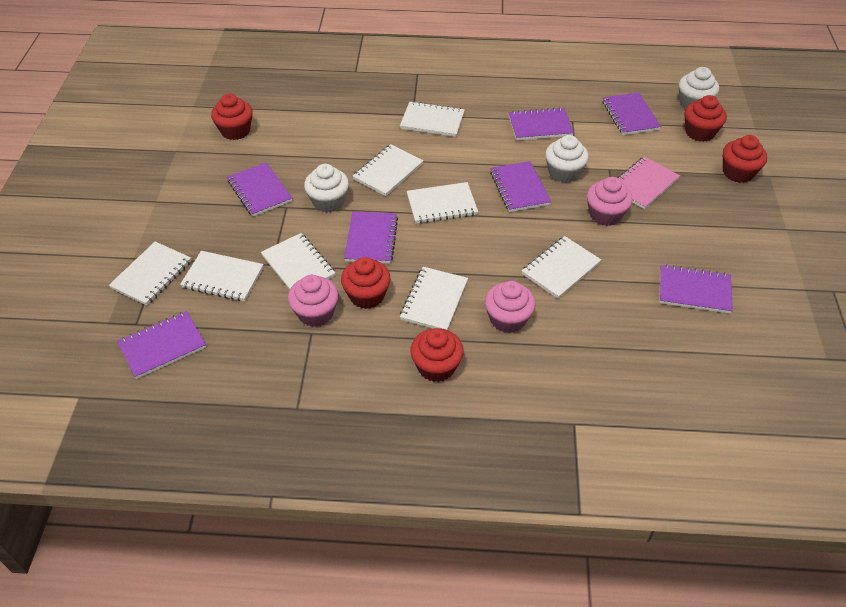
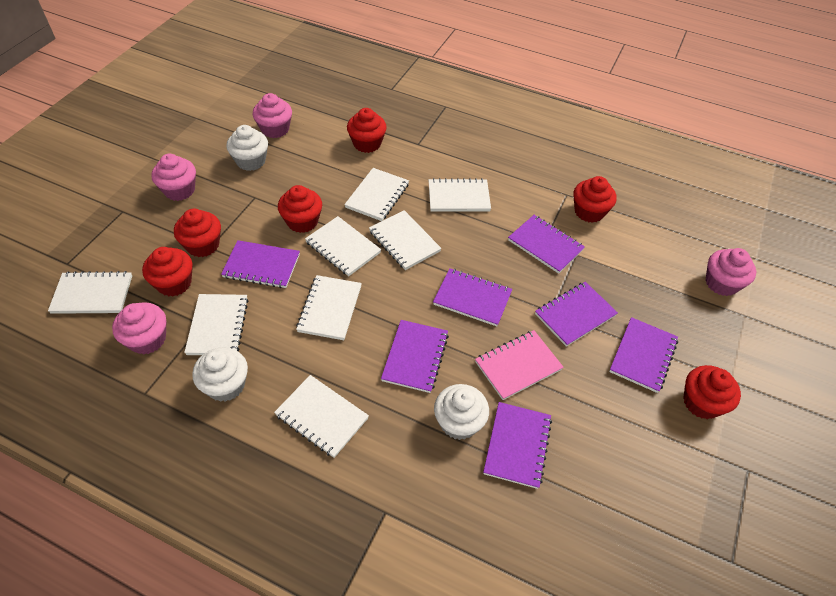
pink cupcake: [288,275,339,327] [485,281,536,333] [587,177,632,226] = 3 -> [112,302,166,355] [151,154,196,201] [252,93,292,138] [705,248,756,296] = 4
red cupcake: [211,94,253,140] [341,257,391,309] [410,328,464,382] [685,95,727,142] [723,135,767,183] = 5 -> [142,247,192,297] [174,209,221,257] [278,185,322,233] [347,108,387,153] [573,176,617,223] [683,365,741,419] = 6

